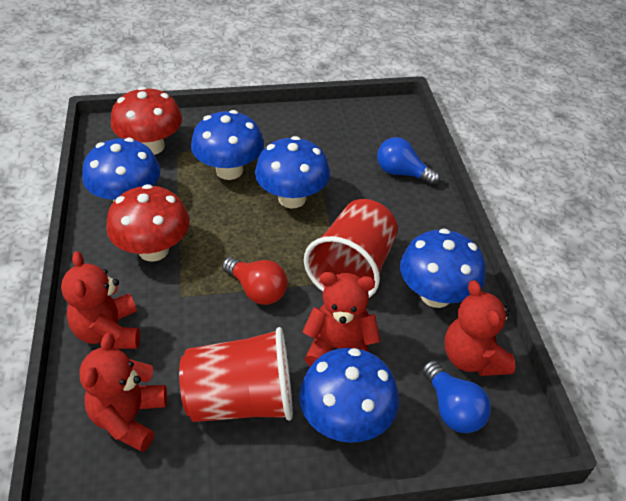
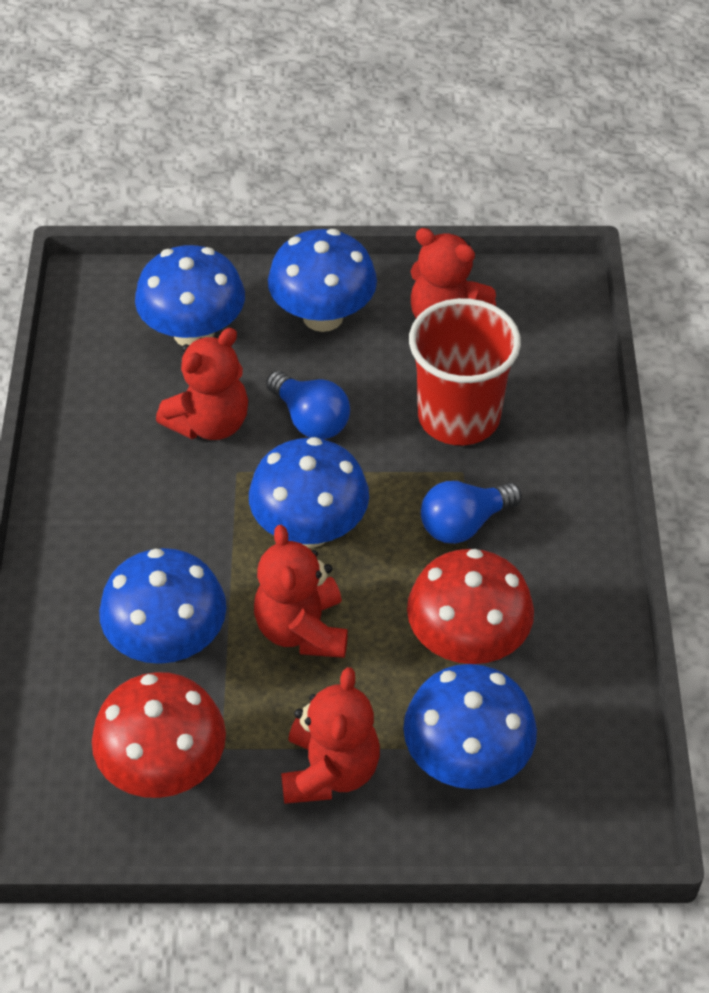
red cup: [179,327,293,422] [304,199,398,298] = 2 -> [409,298,521,445] = 1
red light bulb: [222,257,288,305] = 1 -> none = 0

